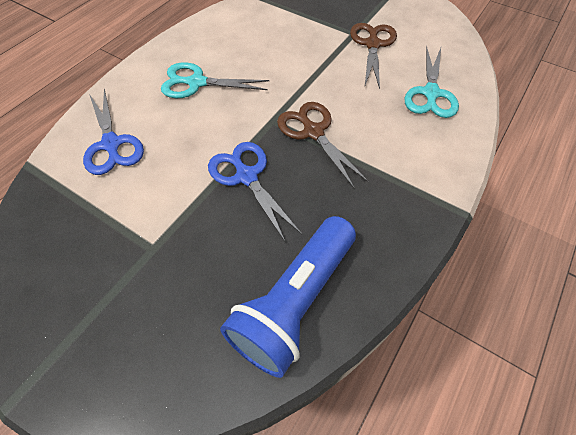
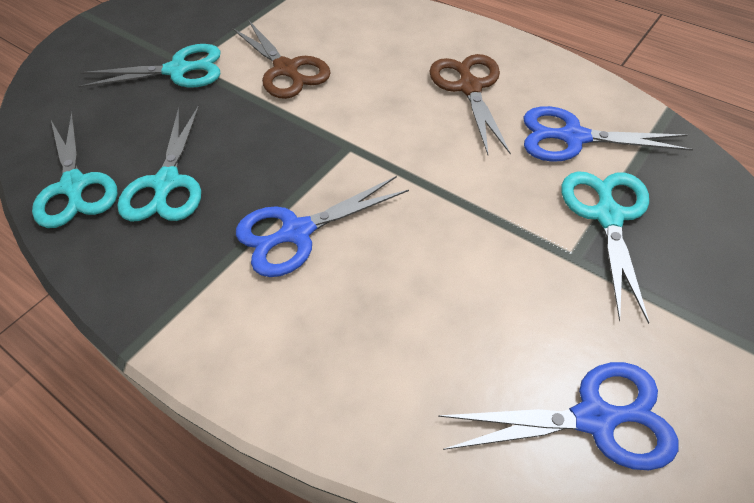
blue flashlight: [220,216,356,378] = 1 -> none = 0
blue scissors: [83,89,144,175] [208,142,302,243] = 2 -> [236,176,409,277] [438,362,678,470] [523,106,693,162] = 3
turquoise scissors: [161,62,270,98] [405,46,459,118] = 2 -> [32,112,118,228] [78,44,221,88] [117,105,201,222] [561,171,649,324] = 4

